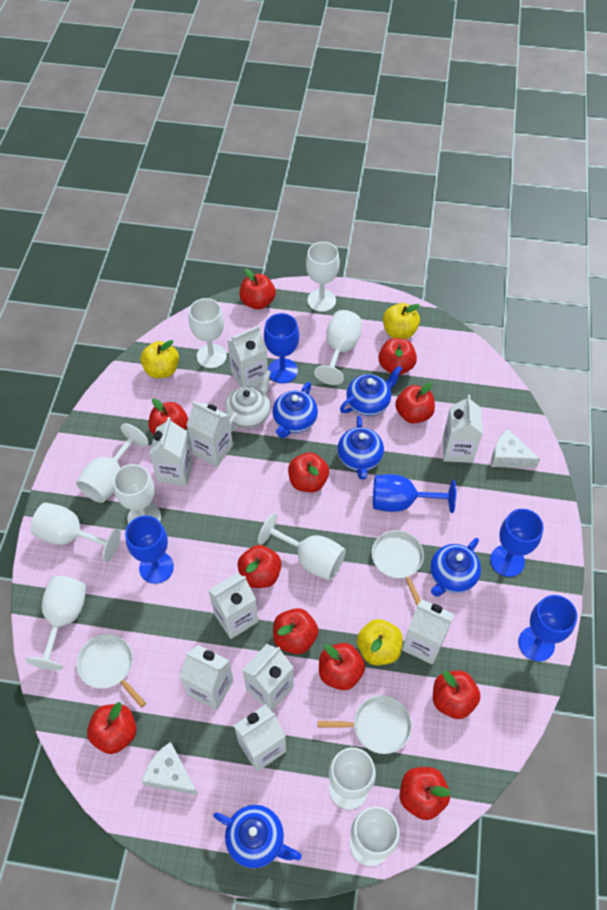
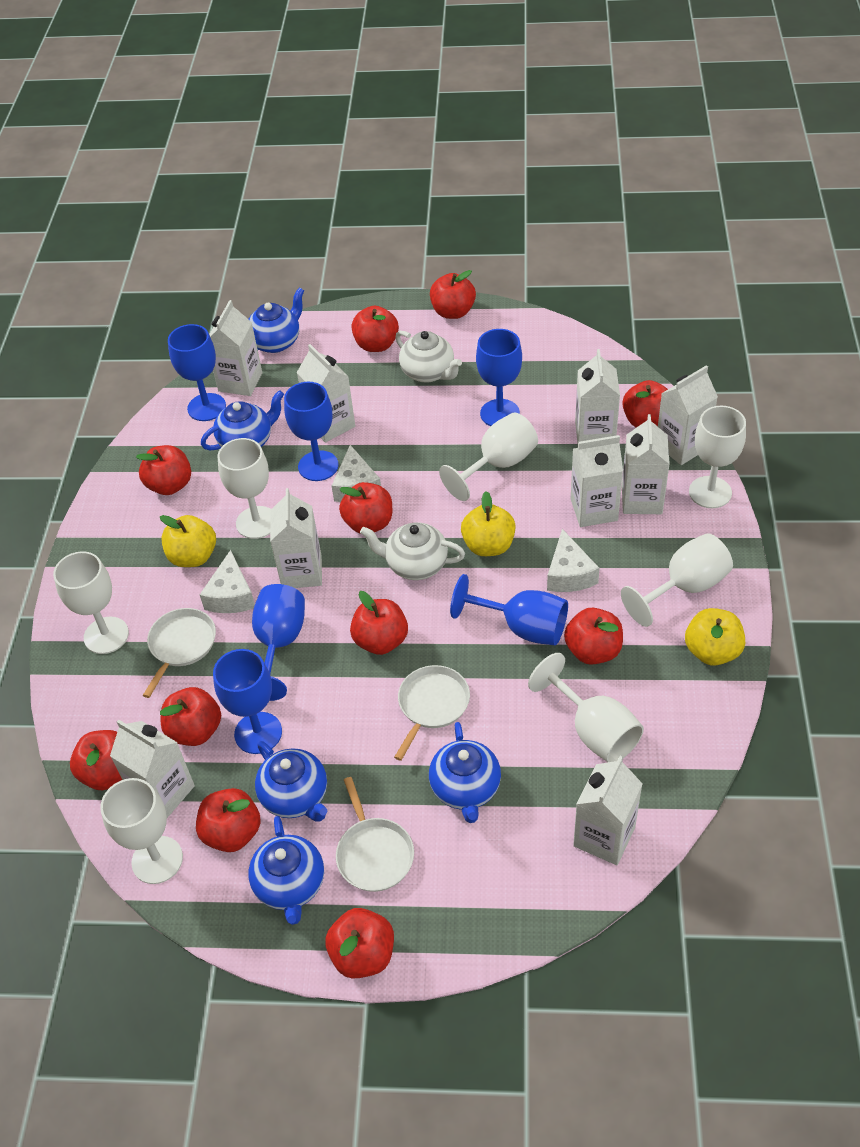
blue goblet: [125,516,174,584] [264,313,299,383] [373,474,456,513] [490,509,544,577] [518,595,577,662] = 5 -> [168,324,226,421] [213,649,282,754] [252,584,305,701] [284,382,338,481] [450,574,568,645] [476,329,522,426] = 6
white cheese: [142,742,198,795] [491,429,540,468] = 2 -> [200,550,255,613] [331,445,381,502] [547,529,600,592] = 3
white goblet: [25,576,86,671] [30,502,121,562] [76,423,149,503] [113,464,161,524] [189,298,227,368] [258,513,346,581] [306,242,340,312] [314,310,362,385] [329,747,376,809] [350,806,400,866] = 10 -> [53,551,129,654] [100,778,183,884] [217,438,271,539] [439,413,538,501] [528,653,644,762] [621,533,733,627] [689,406,746,508] = 7
white teapot: [225,370,271,432] = 1 -> [360,523,465,580] [395,331,462,383] = 2

